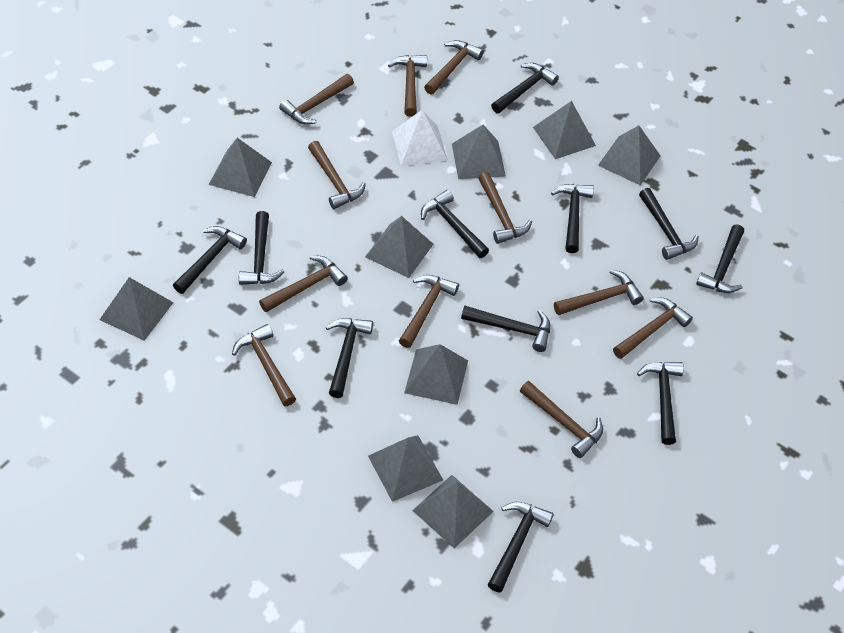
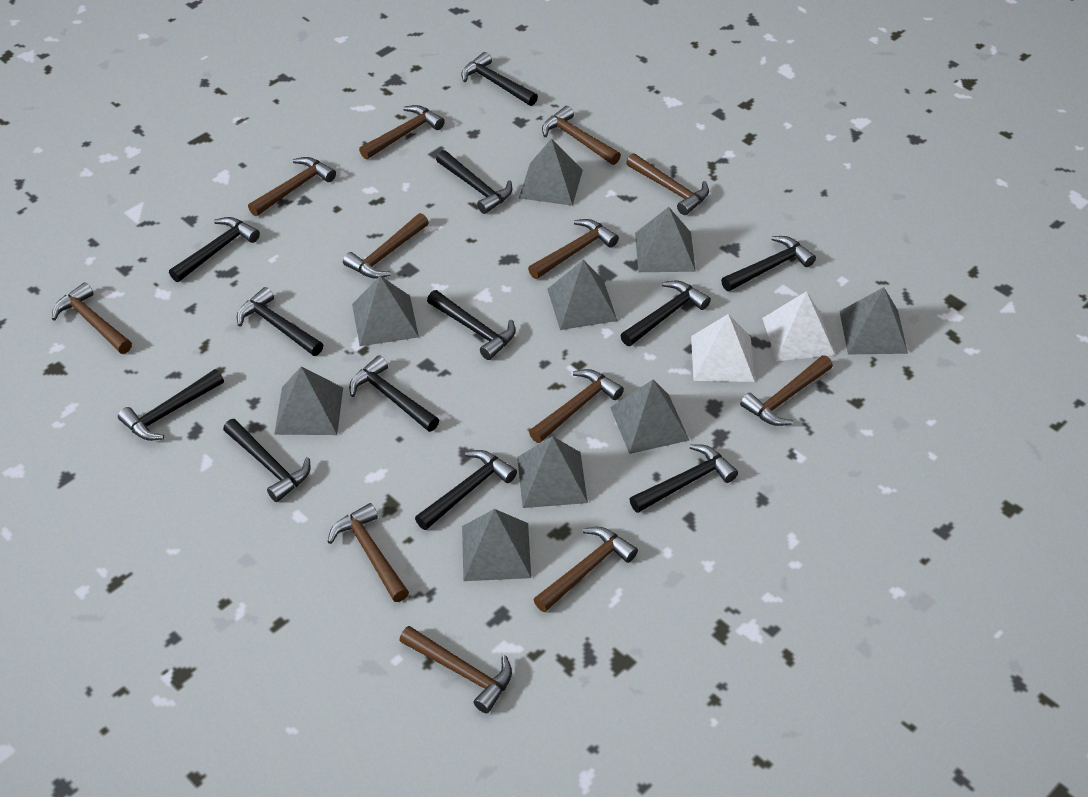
black hammer: [173,226,247,294] [239,211,284,285] [326,318,373,398] [421,190,489,258] [461,306,550,352] [488,502,554,593] [491,63,559,113] [551,184,594,253] [637,362,684,445] [639,188,699,260] [696,224,744,293] = 11 -> [118,369,224,441] [169,217,260,282] [223,419,310,502] [237,287,323,356] [349,355,439,432] [415,450,517,530] [427,290,515,360] [436,150,512,214] [461,52,538,106] [620,281,711,346] [629,444,738,513] [721,236,816,291] = 12
brown hammer: [232,324,296,406] [259,256,348,312] [279,74,354,124] [308,141,366,209] [388,55,427,117] [399,275,459,348] [424,40,484,95] [478,172,532,244] [520,381,603,458] [554,270,644,315] [613,298,693,359] = 11 -> [52,282,132,354] [248,157,336,216] [328,503,409,602] [343,213,429,279] [359,105,445,159] [399,626,512,713] [528,219,619,279] [529,369,624,443] [533,527,638,612] [542,106,621,165] [626,153,709,215] [740,355,833,426] = 12
white pyramid: [392,110,448,166] = 1 -> [691,314,755,382] [762,291,835,361] = 2

